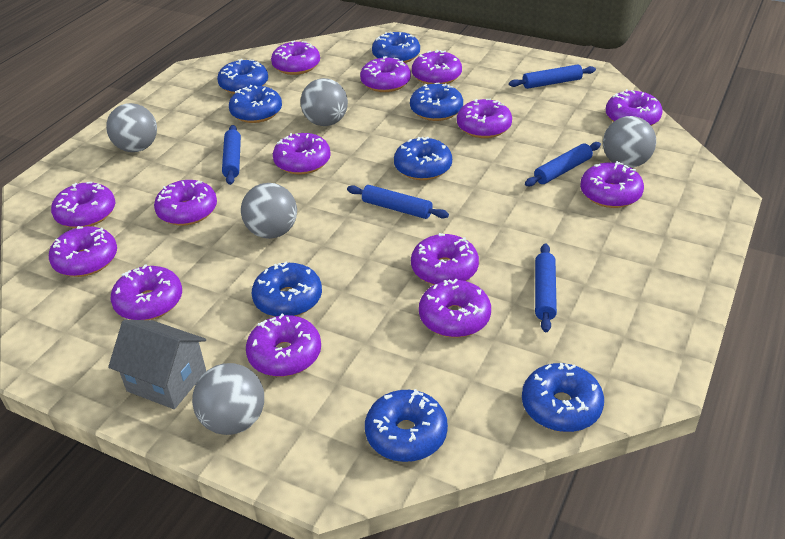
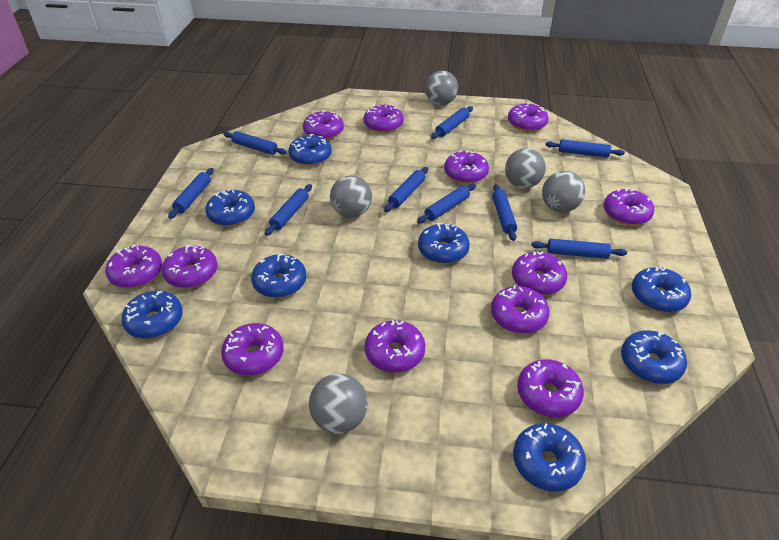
blue rolling pin: [222,125,241,185] [347,185,449,219] [509,64,596,89] [525,142,601,186] [535,243,557,332] = 5 -> [168,168,214,219] [223,131,287,155] [265,184,312,236] [384,167,428,212] [417,184,476,224] [431,106,473,139] [492,184,517,241] [531,239,627,259] [545,139,625,158] = 9
grey house: [108,320,206,409] = 1 -> none = 0
purple donut: [49,226,117,277] [51,182,115,228] [111,264,182,320] [154,180,217,226] [246,314,321,377] [271,40,320,75] [273,133,331,174] [360,56,411,92] [411,233,479,285] [412,50,462,85] [419,279,491,338] [457,99,512,138] [580,161,644,208] [606,89,663,126] = 14 -> [105,244,162,288] [162,245,218,288] [221,323,284,376] [303,110,344,140] [364,105,404,133] [364,320,425,373] [444,150,489,184] [491,285,550,334] [508,103,549,132] [512,251,567,295] [517,359,584,417] [604,188,654,225] = 12

